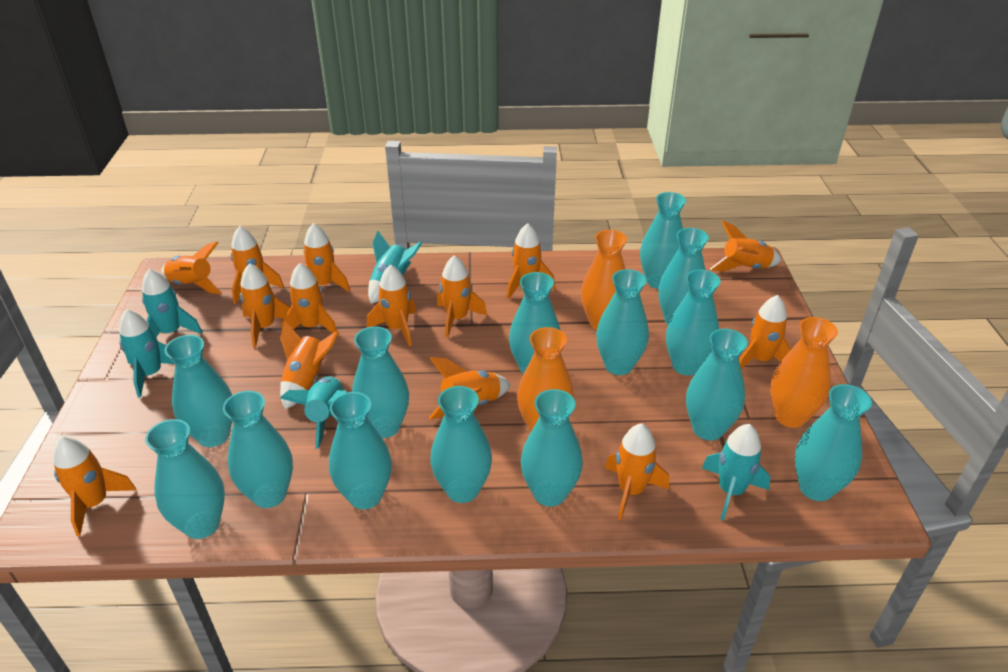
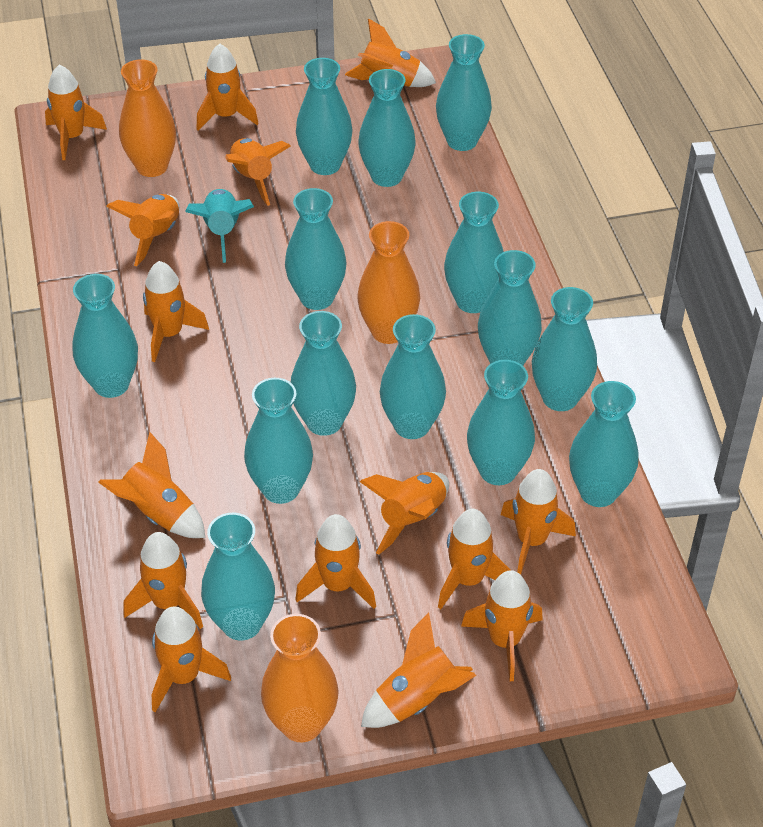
orange rocket: [53,436,136,536] [161,242,222,294] [231,226,284,304] [240,263,290,347] [280,321,339,409] [282,263,337,333] [304,223,350,292] [367,265,416,346] [429,357,511,419] [437,255,487,338] [507,223,555,299] [605,423,669,520] [710,221,781,271] [739,295,791,369] = 14 -> [45,64,107,160] [98,432,205,538] [106,194,179,266] [123,532,203,629] [143,261,209,362] [152,606,231,712] [196,43,259,131] [225,138,291,206] [295,514,376,609] [345,18,436,87] [360,472,449,555] [361,613,476,728] [438,509,510,609] [461,570,543,681] [501,469,576,575] = 15
turquoise rocket: [119,309,174,397] [142,269,203,337] [280,377,347,449] [368,231,422,304] [702,424,770,520] = 5 -> [185,189,254,263] = 1

